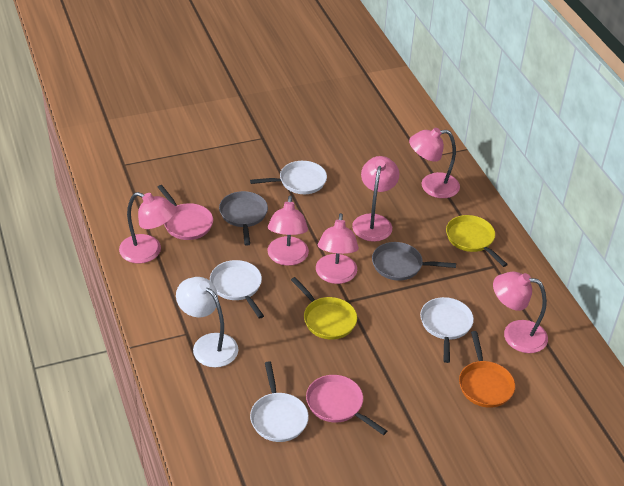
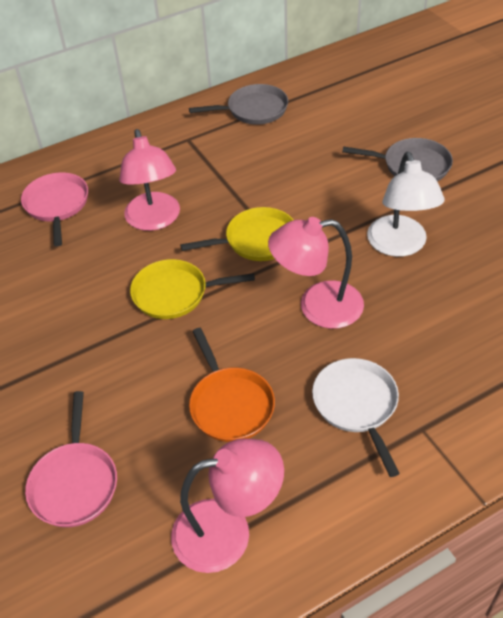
pink lamp: [119,192,176,264] [268,195,309,266] [316,213,359,284] [352,156,399,242] [409,128,460,198] [493,272,548,353] = 6 -> [119,129,180,231] [171,438,284,573] [268,217,364,329] = 3
white pan: [210,260,264,318] [250,161,327,194] [250,362,309,442] [420,297,474,363] = 4 -> [312,358,400,477] = 1

